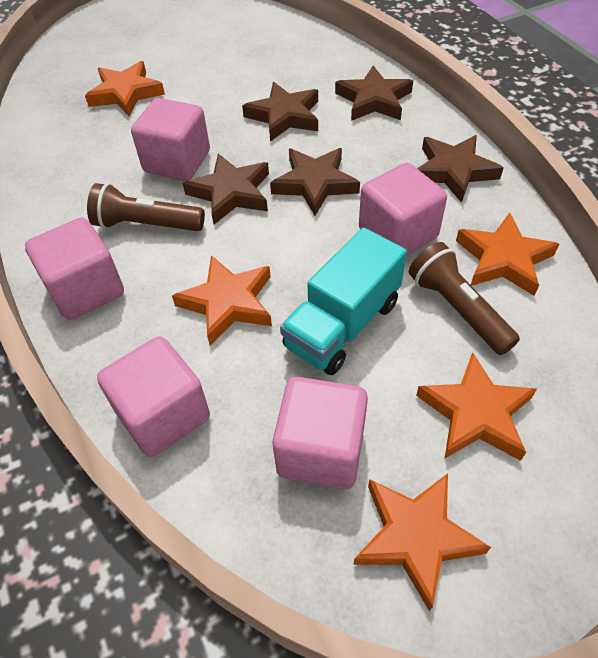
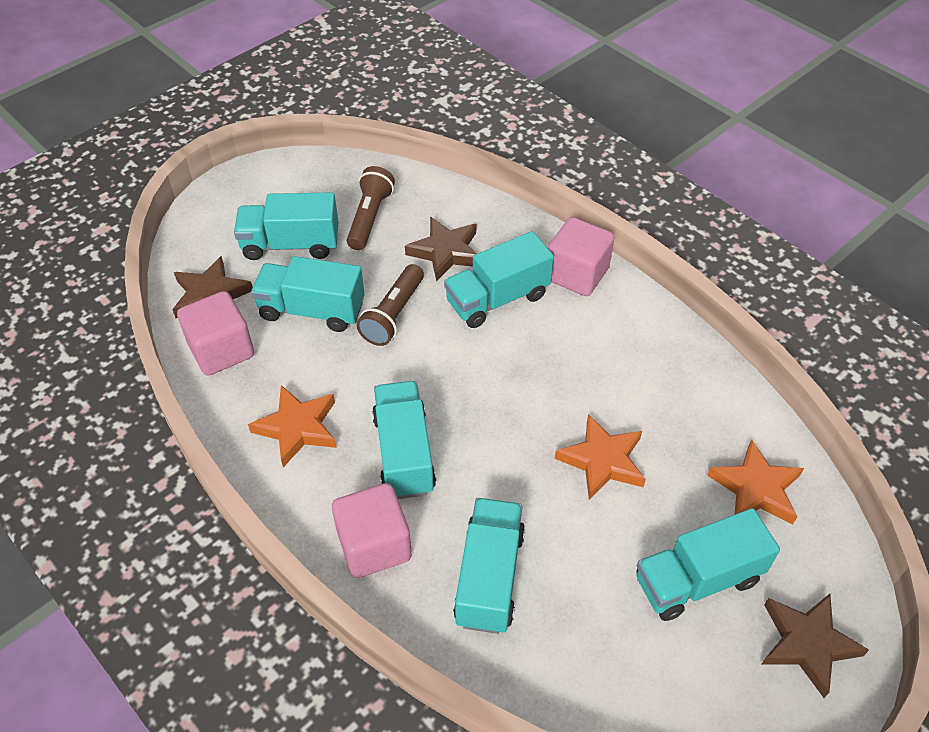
brown star: [183,154,269,224] [242,82,318,142] [270,148,360,216] [335,66,413,121] [417,135,504,203] = 5 -> [172,256,253,318] [405,217,476,282] [761,594,869,698] = 3
orange star: [85,61,165,116] [172,255,272,345] [353,473,491,611] [416,352,537,461] [456,213,559,296] = 5 -> [248,385,337,467] [555,414,646,500] [707,439,804,524] = 3
pink cube: [25,217,124,320] [97,336,210,457] [131,98,210,181] [272,377,368,489] [359,163,447,256] = 5 -> [177,291,254,376] [332,483,412,578] [548,217,615,296] = 3
turquoise truck: [280,227,407,375] = 1 -> [234,192,339,260] [251,256,365,332] [372,381,436,499] [444,231,554,328] [453,498,525,634] [636,508,780,621] = 6

